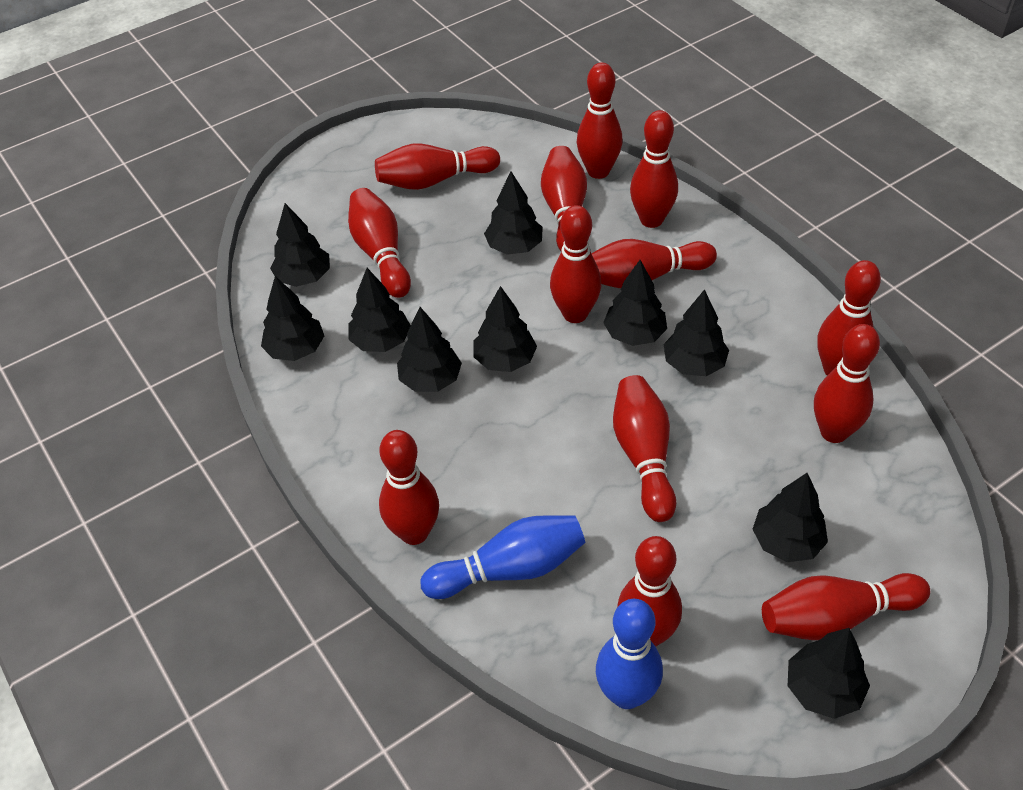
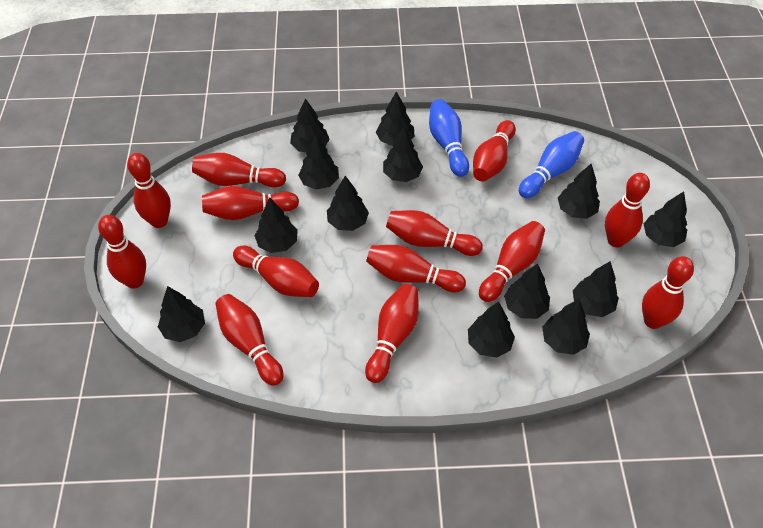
black tree: [261,276,324,361] [270,203,330,287] [349,268,411,352] [397,307,462,392] [474,286,537,372] [484,172,543,255] [603,260,667,346] [664,289,729,376] [752,473,828,562] [788,628,870,719] = 10 -> [158,286,205,342] [254,197,298,253] [290,98,329,152] [298,134,339,190] [327,176,369,231] [376,91,415,146] [383,127,423,182] [468,302,515,358] [504,263,550,319] [542,299,590,355] [558,164,600,219] [573,261,619,317] [644,191,687,247] = 13

